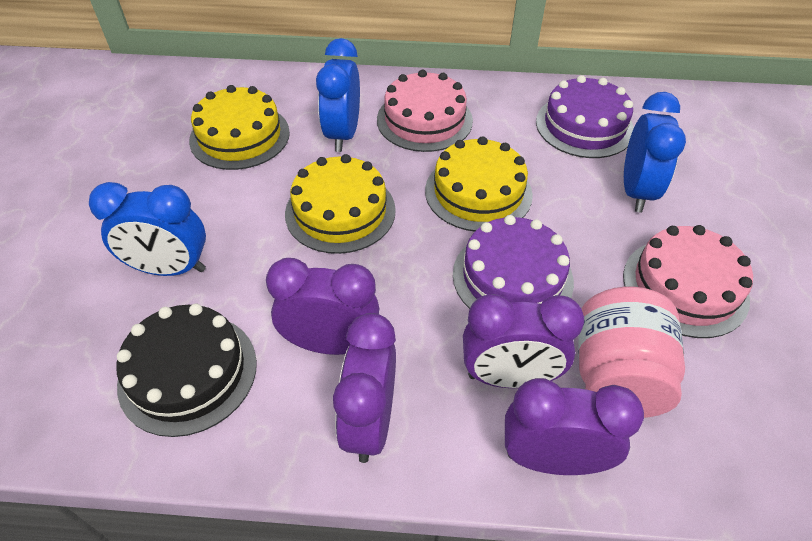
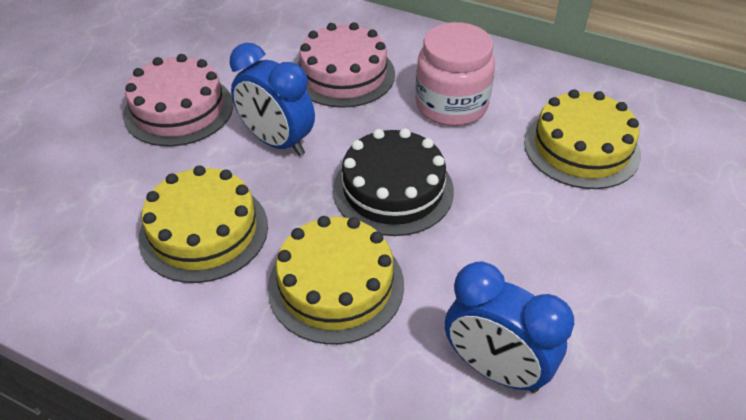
blue clock: [89,182,206,276] [316,38,360,152] [624,92,686,212] = 3 -> [230,43,315,156] [445,261,574,393] = 2
purple cake: [453,215,574,309] [536,75,634,158] = 2 -> none = 0
purple clock: [266,258,379,355] [333,313,396,463] [463,294,584,388] [505,378,644,475] = 4 -> none = 0

